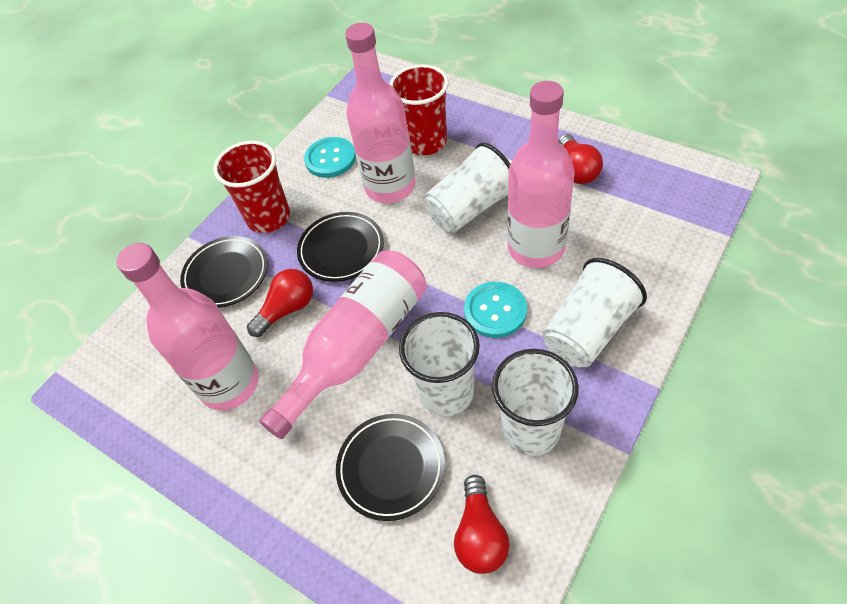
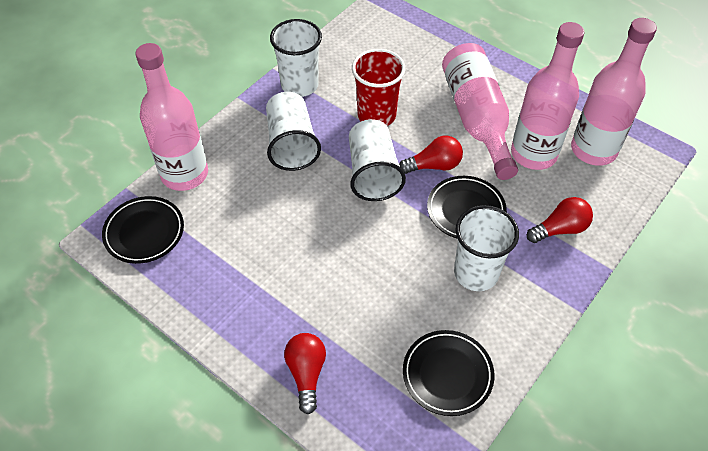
red cup: [213,141,290,233] [390,64,449,155] = 2 -> [352,49,405,126] = 1
turquoise button: [304,137,356,178] [464,282,527,338] = 2 -> none = 0

